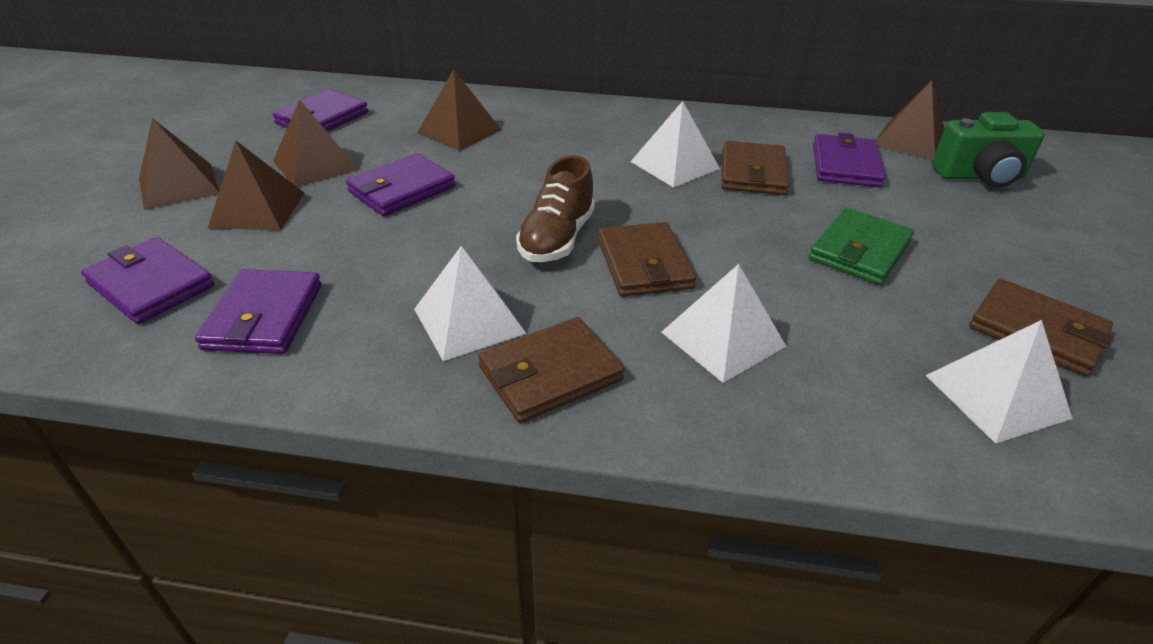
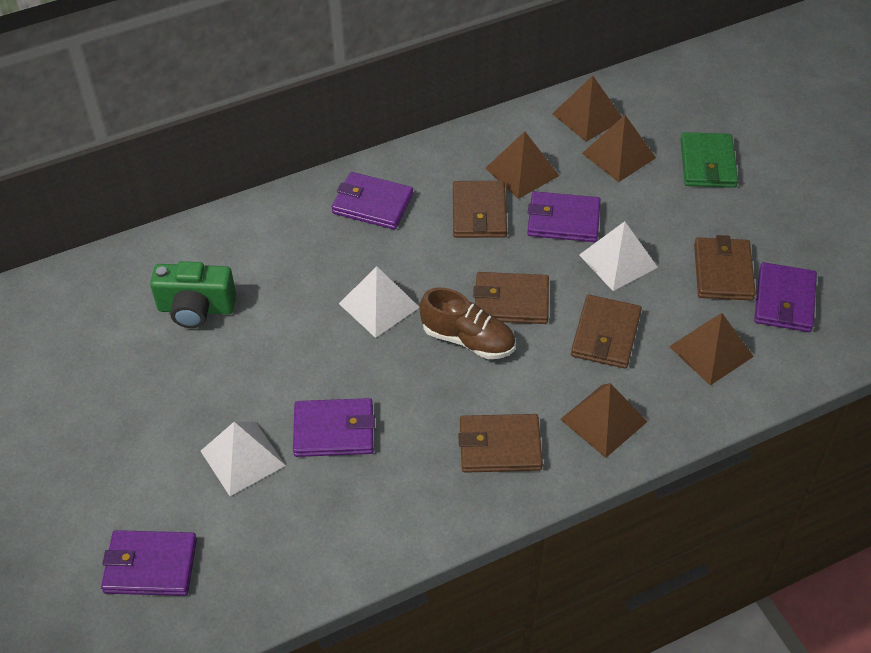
brown wallet: [478,317,624,423] [598,222,697,297] [721,141,789,195] [969,279,1113,376] = 4 -> [453,181,507,238] [458,414,543,473] [473,272,549,324] [571,295,642,369] [694,235,756,301] = 5
white pyramid: [414,246,527,361] [630,101,720,188] [661,264,787,383] [926,320,1073,444] = 4 -> [201,422,286,496] [339,266,419,338] [579,221,658,291] = 3

